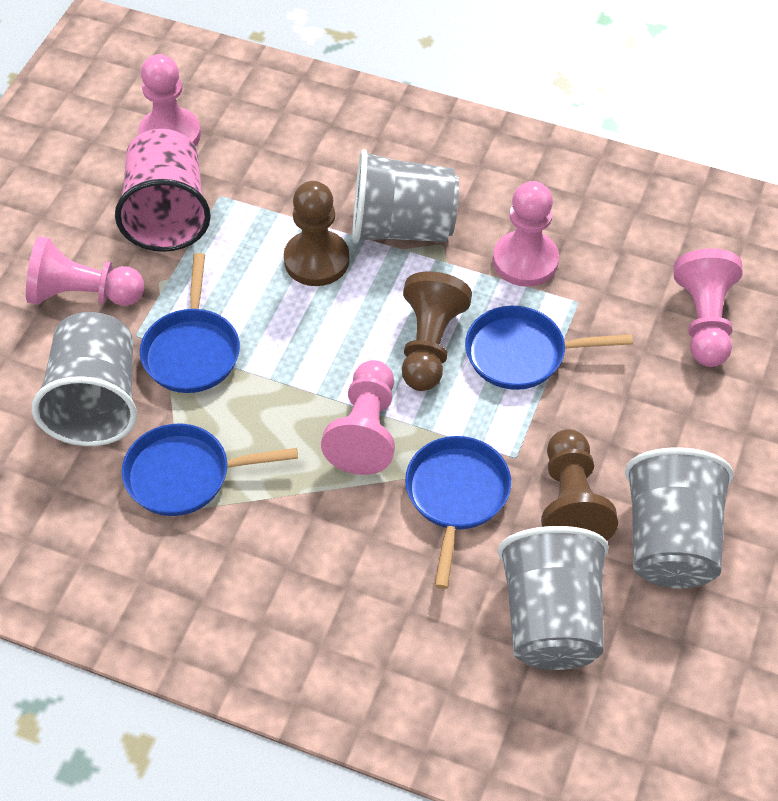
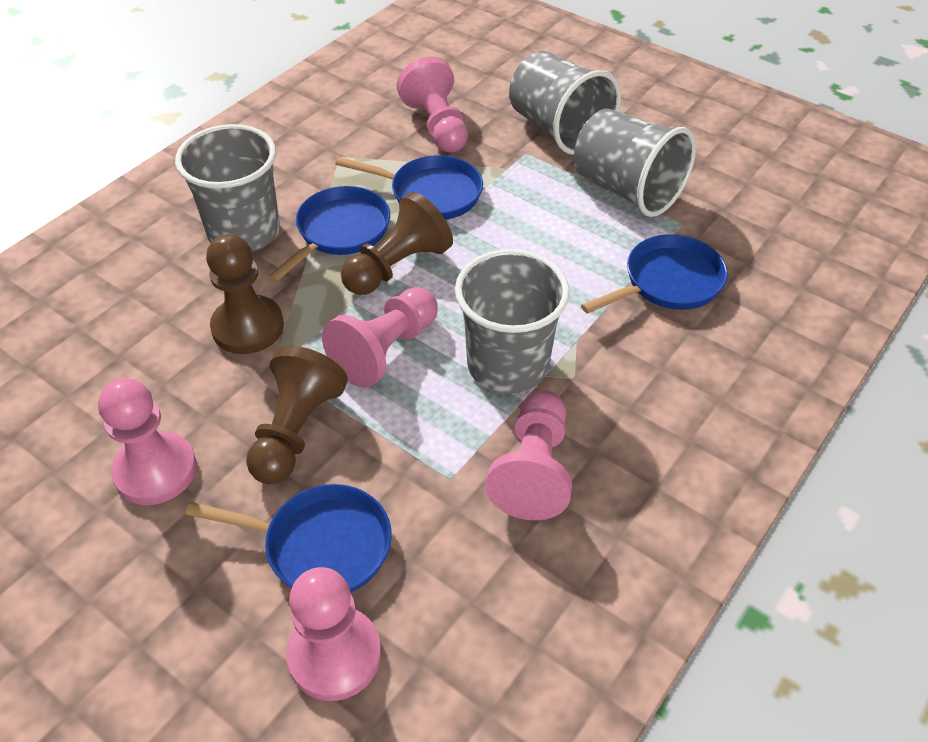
pink cup: [115,129,211,252] = 1 -> none = 0

